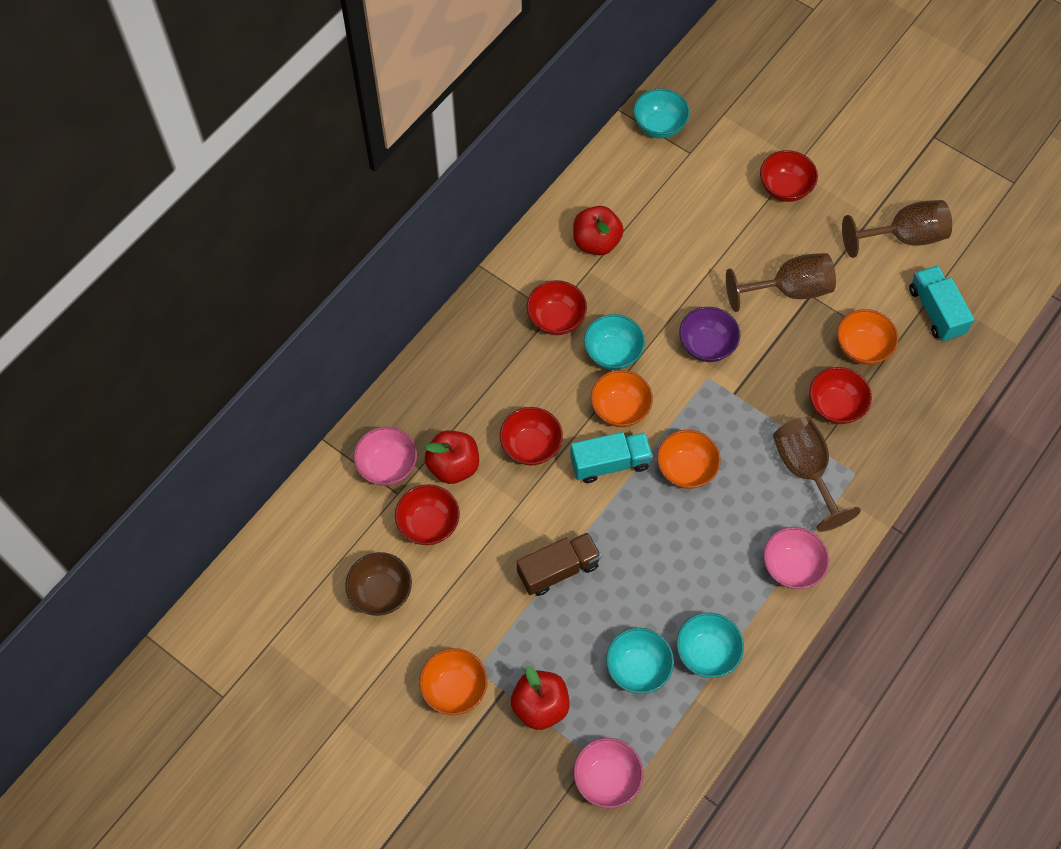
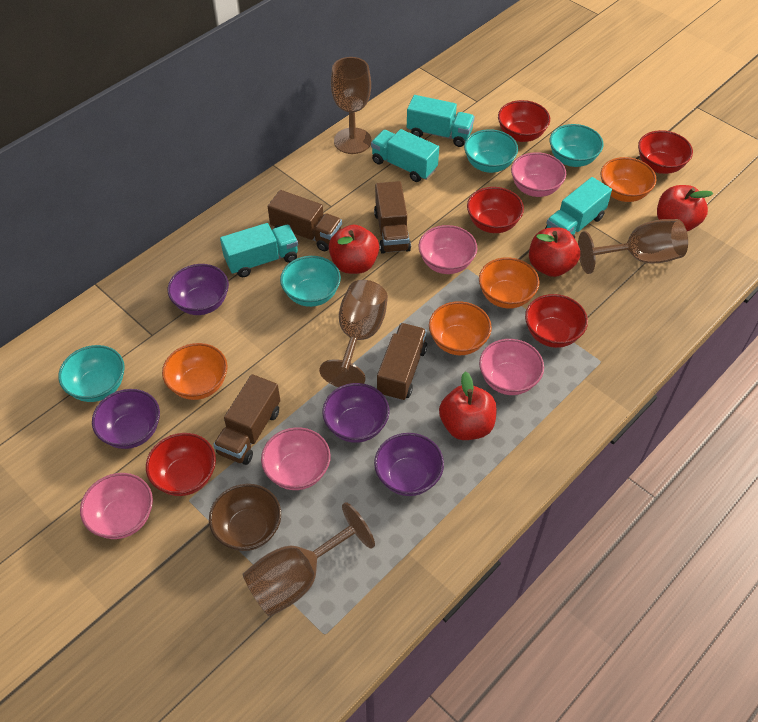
brown goblet: [726,253,836,312] [773,417,861,532] [842,200,952,258] = 3 -> [242,502,375,617] [319,280,388,387] [331,57,372,154] [578,219,688,274] = 4
brown truck: [517,532,601,596] = 1 -> [213,374,280,465] [268,190,342,251] [374,181,411,254] [377,323,427,401] = 4
pink bowl: [354,427,417,486] [573,738,644,809] [763,527,829,589] = 3 -> [80,473,153,539] [261,427,331,490] [419,225,477,274] [479,339,544,395] [511,152,566,197] = 5
purple bowl: [679,307,740,362] = 1 -> [92,389,160,449] [167,264,229,315] [322,383,389,443] [374,433,444,496] = 4
red apple: [425,431,479,484] [511,666,570,730] [573,206,624,255] = 3 -> [329,225,379,274] [439,372,497,440] [529,227,580,277] [657,185,713,231] = 4
turquoise truck: [570,432,653,483] [909,265,975,342] = 2 -> [220,223,298,277] [371,129,439,182] [407,95,475,147] [545,177,612,238] = 4

